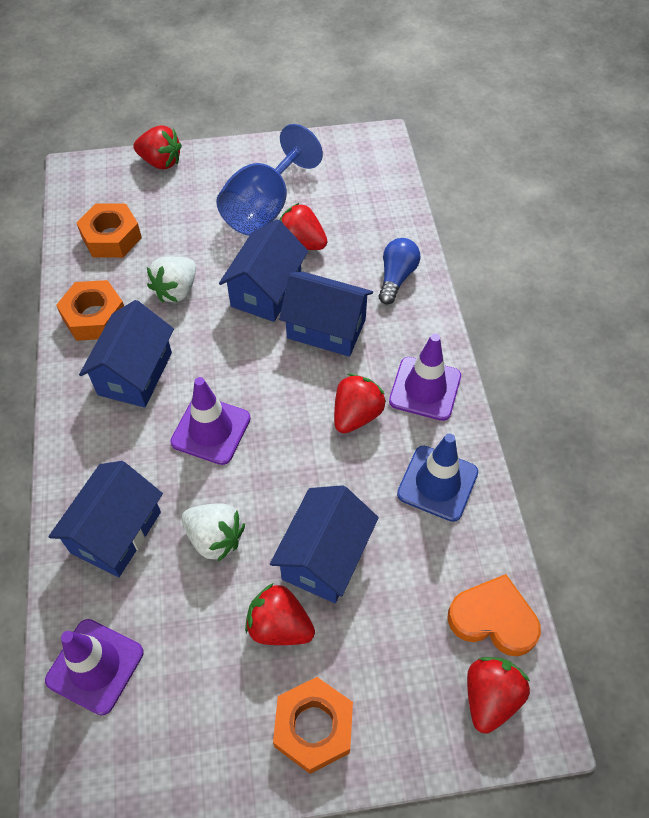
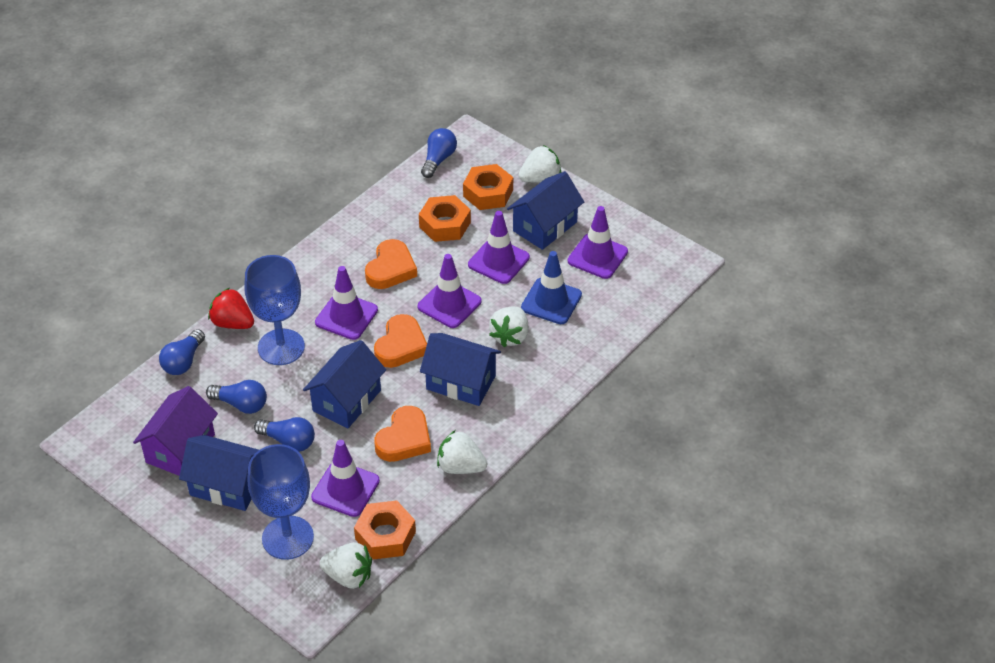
blue goblet: [216,124,323,236] = 1 -> [245,255,305,365] [247,444,314,560] = 2
blue house: [48,461,163,577] [79,300,174,408] [219,219,308,322] [270,485,379,603] [279,272,373,357] = 5 -> [179,435,259,511] [303,340,386,428] [420,333,501,406] [507,171,584,250] = 4
blue light bulb: [379,238,420,305] = 1 -> [159,329,205,375] [206,380,267,414] [254,417,315,452] [421,128,457,178] = 4
orange heart: [447,574,541,656] = 1 -> [365,239,417,289] [374,314,427,368] [374,406,431,462] = 3
purple house: none = 0 -> [133,386,218,476] = 1
purple traffic cone: [45,619,144,715] [170,377,251,465] [389,333,461,421] = 3 -> [311,440,380,517] [315,266,378,340] [418,254,481,328] [468,211,530,284] [568,206,628,279] = 5
red strawberry: [133,125,182,170] [245,583,315,645] [280,203,328,250] [334,374,386,433] [467,657,530,734] = 5 -> [208,288,254,329] = 1
white strawberry: [147,257,196,303] [181,503,245,562] = 2 -> [319,542,372,589] [437,430,487,474] [489,307,529,347] [519,145,561,182] = 4

